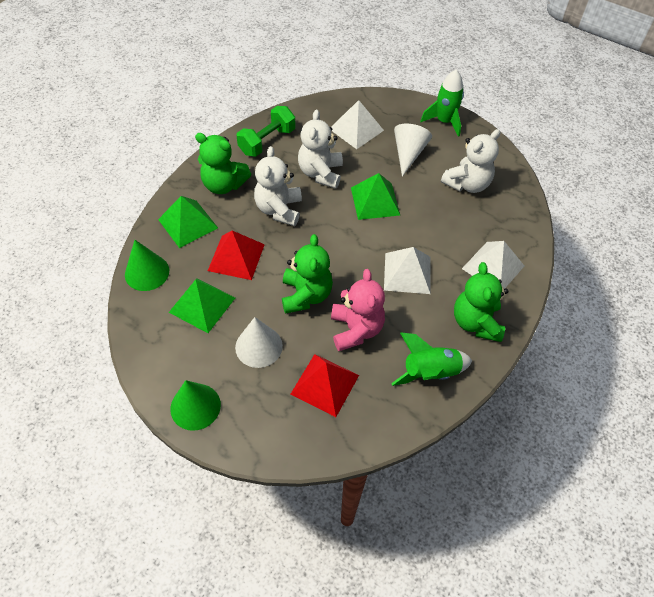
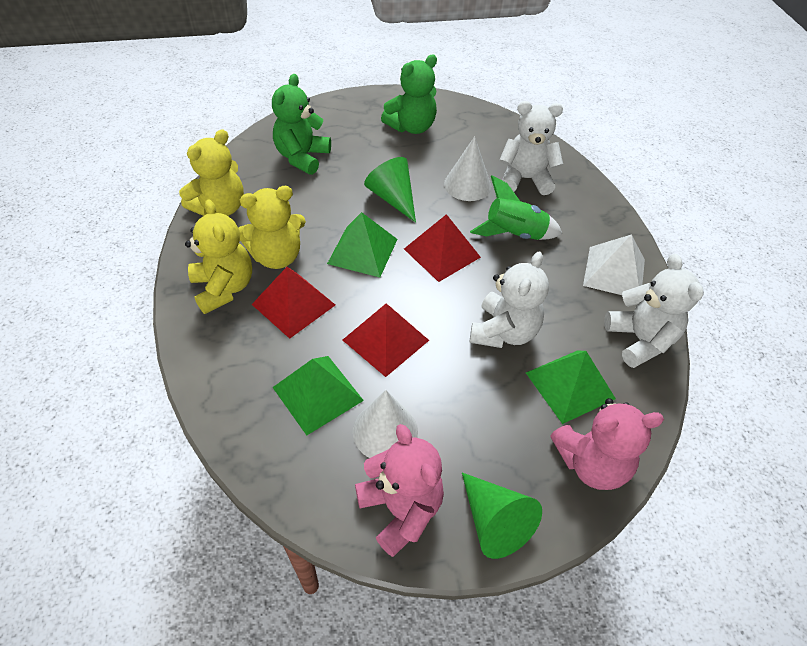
green dumbbell: [237,106,295,157] = 1 -> none = 0
green rocket: [391,332,472,386] [421,70,464,137] = 2 -> [470,175,562,240] = 1
green teddy bear: [195,133,251,194] [282,234,333,314] [454,262,509,342] = 3 -> [272,74,331,175] [381,54,437,134] = 2
pink teddy bear: [331,269,385,351] = 1 -> [355,424,444,557] [550,398,664,490] = 2
red pyramid: [208,231,265,280] [290,354,359,417] = 2 -> [252,267,335,339] [343,303,429,377] [404,214,481,282] = 3
white pyramid: [331,100,384,149] [384,247,431,294] [462,241,524,289] = 3 -> [583,234,645,295] = 1
yellow teddy bear: none = 0 -> [179,129,244,216] [185,200,252,314] [238,186,306,269] = 3

